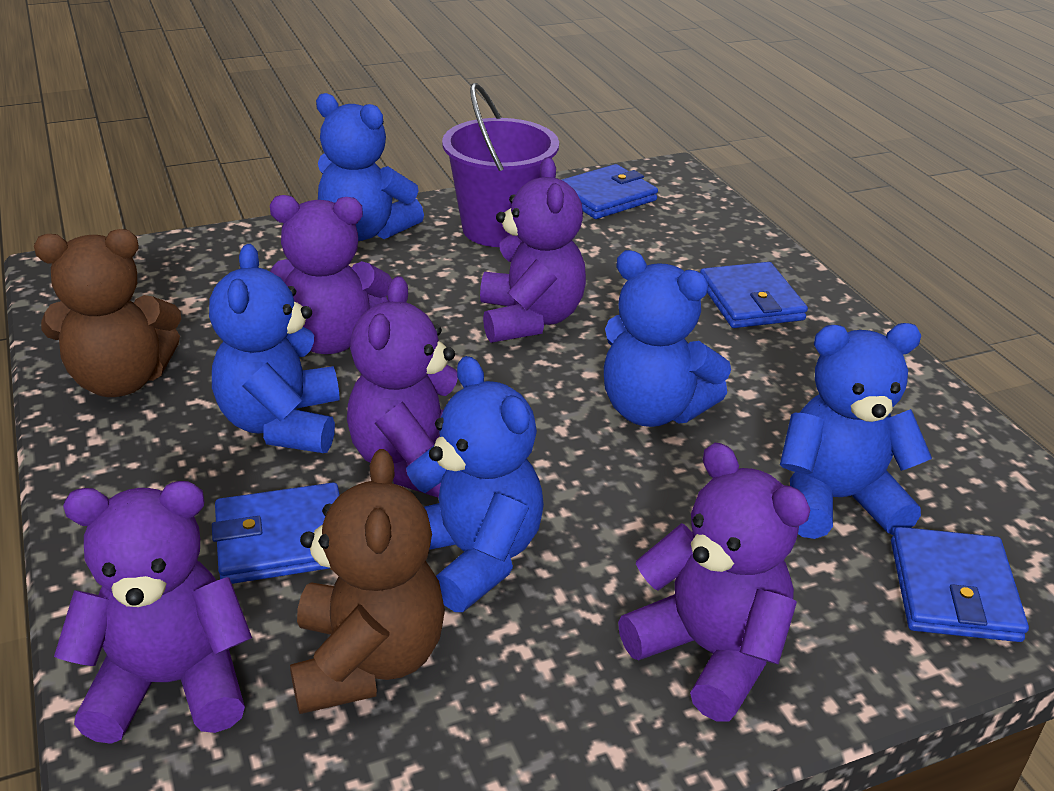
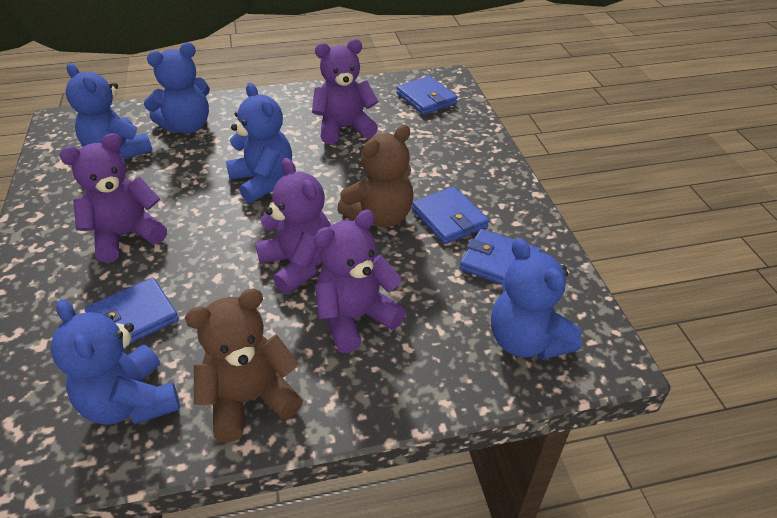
purple bucket: [442,83,559,247] = 1 -> none = 0
purple teddy bear: [54,481,252,744] [270,195,392,354] [347,276,458,498] [480,157,586,343] [618,443,810,722] = 5 -> [59,133,167,263] [255,158,331,294] [312,39,379,144] [314,210,406,353] = 4

